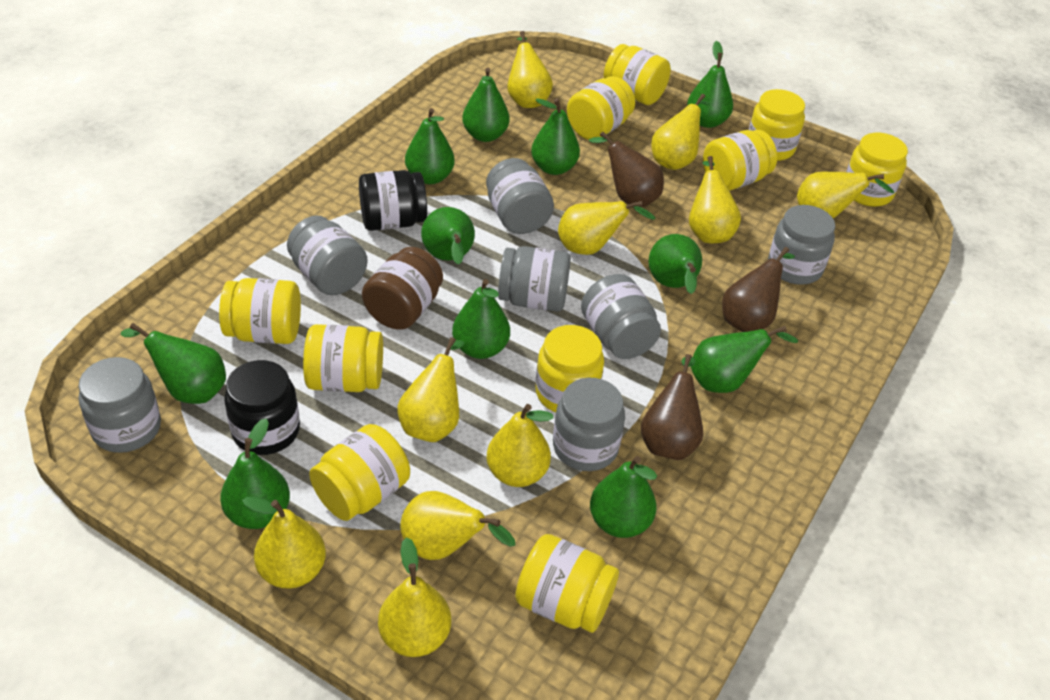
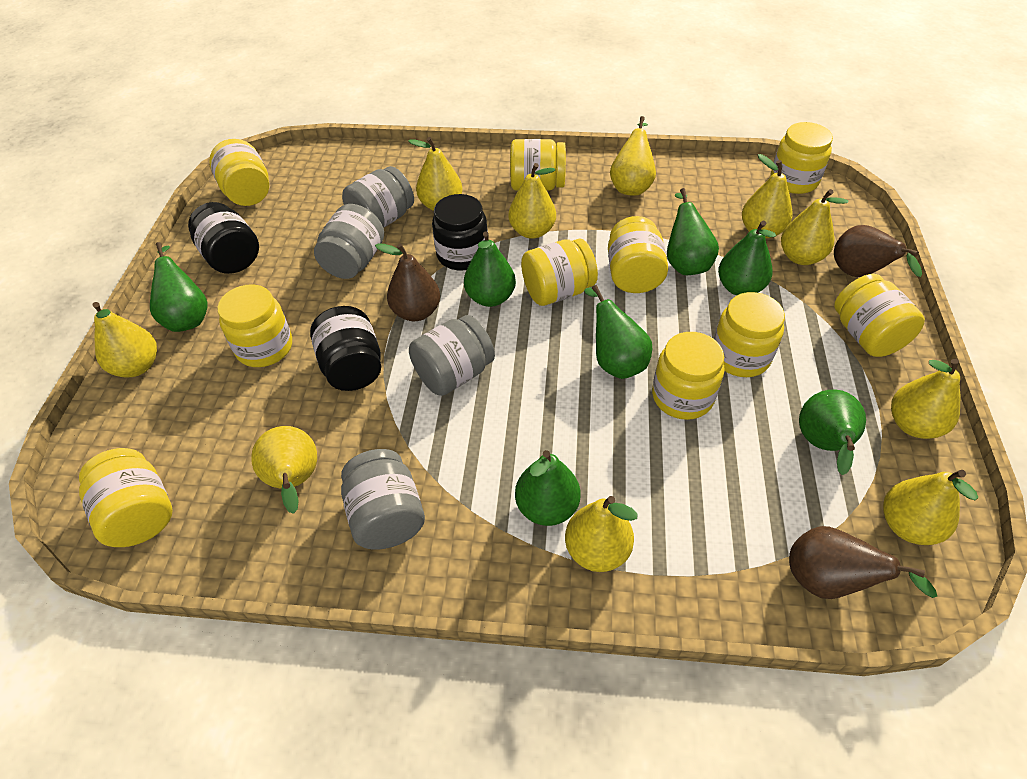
black jar: [224,360,300,455] [359,170,427,231] = 2 -> [188,202,259,274] [310,306,381,391] [432,194,488,270] = 3
brown jar: [362,247,443,330] = 1 -> none = 0
green pear: [121,323,226,404] [220,418,290,529] [405,108,455,184] [421,207,475,265] [452,279,510,359] [462,68,509,142] [531,98,580,175] [590,456,657,538] [649,234,702,294] [687,41,733,128] [691,326,798,393] = 11 -> [150,242,207,332] [464,231,516,307] [515,450,580,526] [584,285,652,379] [667,188,719,275] [718,221,776,295] [799,389,866,475] = 7
grey jar: [78,357,161,453] [287,216,368,295] [486,158,554,234] [498,246,571,312] [553,378,625,471] [581,274,661,359] [768,205,835,285] = 7 -> [314,204,384,279] [341,449,425,550] [342,166,414,228] [409,315,495,396] = 4

